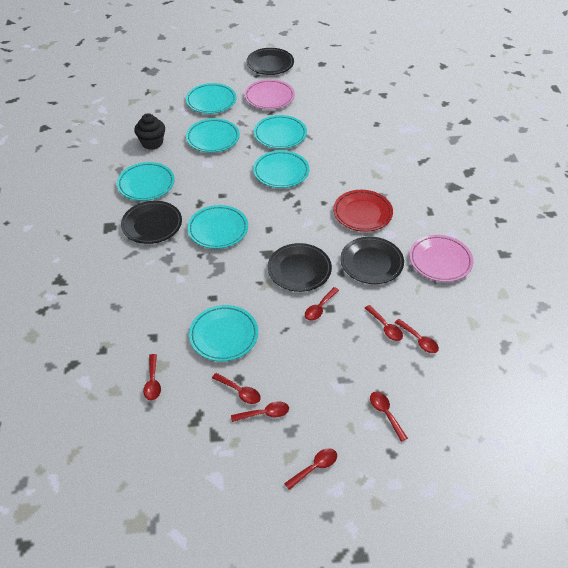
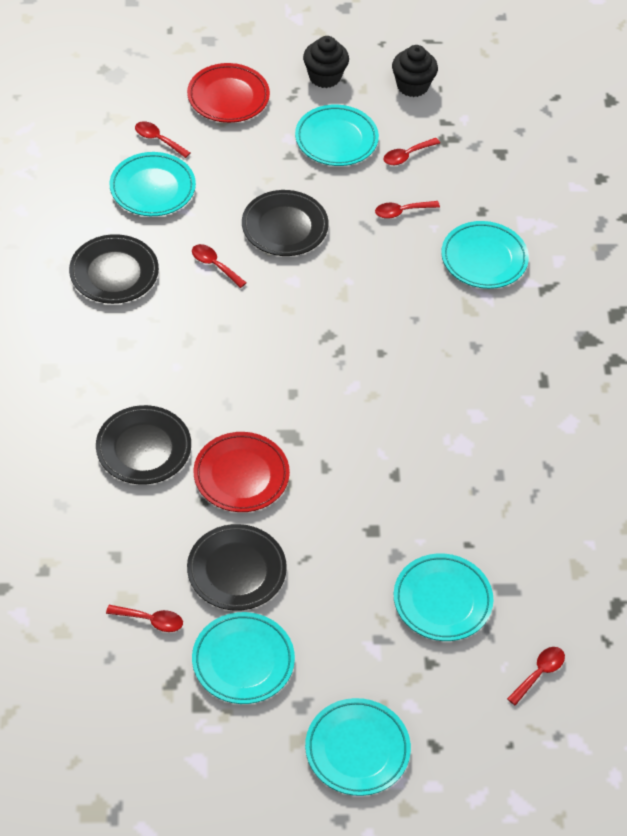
black cupcake: [134,113,165,150] = 1 -> [303,36,349,88] [392,45,438,97] = 2
pink plate: [244,79,295,109] [409,235,473,282] = 2 -> none = 0
red plate: [333,190,393,232] = 1 -> [187,63,270,123] [194,432,290,512] = 2
red spoon: [143,354,161,400] [212,373,261,404] [231,402,289,422] [284,448,337,490] [305,287,339,321] [365,305,403,341] [370,392,408,442] [394,319,439,353] = 8 -> [106,605,183,632] [135,121,190,158] [192,244,246,288] [375,201,440,219] [384,138,440,165] [507,647,565,706] = 6
turquoise plate: [117,162,175,201] [186,83,237,114] [186,118,240,153] [187,205,248,249] [189,305,258,362] [253,150,309,188] [254,115,307,149] = 7 -> [110,152,196,216] [192,612,295,704] [295,105,379,166] [305,698,411,796] [394,554,493,641] [441,221,529,289] = 6

